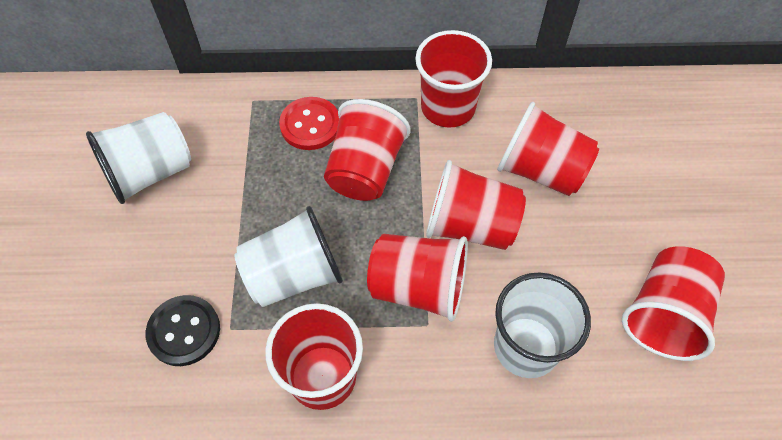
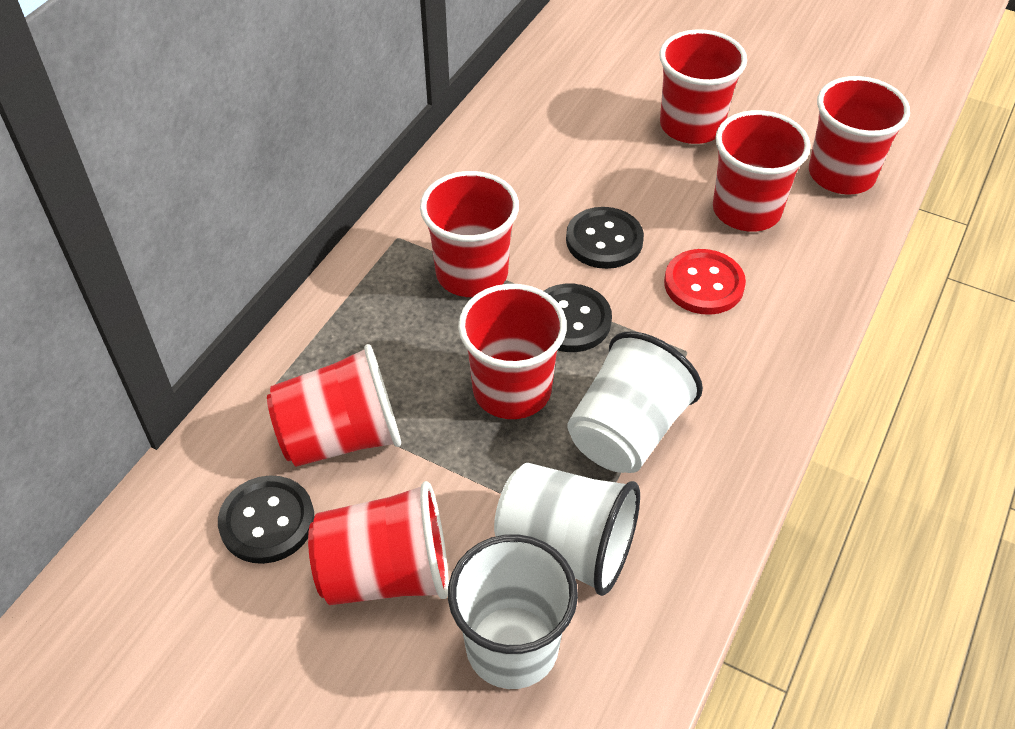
black button: [146,295,220,366] = 1 -> [218,475,314,564] [544,284,612,352] [566,207,644,269] = 3

